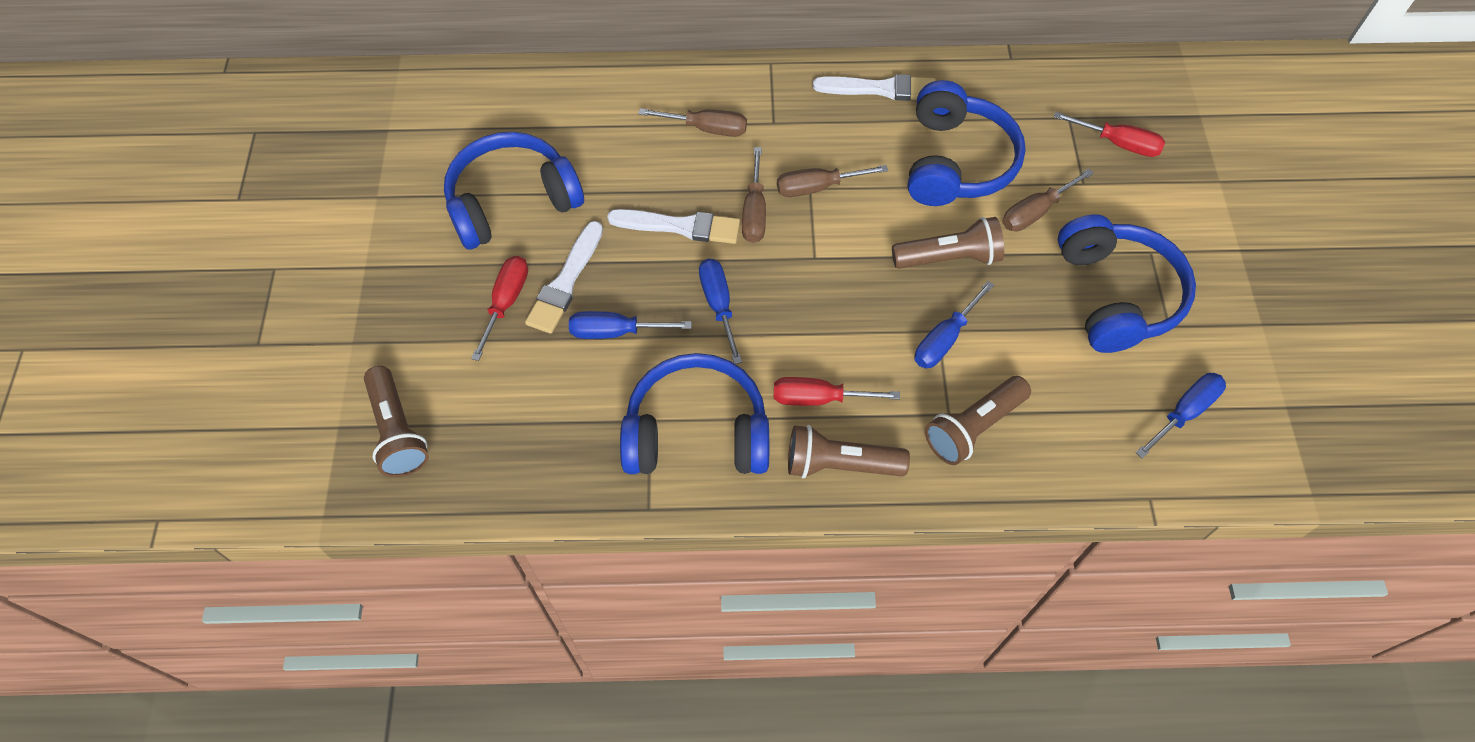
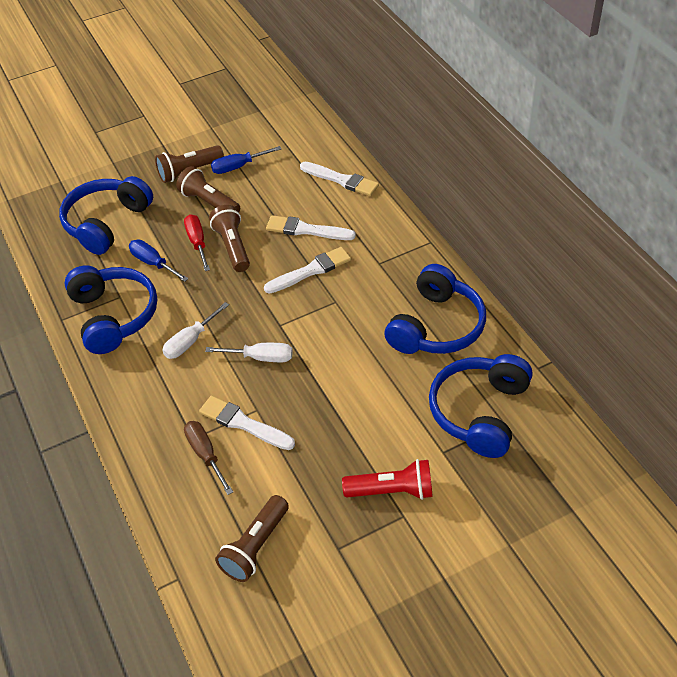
blue screwdriver: [569,311,692,339] [699,259,742,364] [915,281,994,368] [1136,373,1226,459] = 4 -> [129,240,189,282] [211,146,281,174] = 2
brown screwdriver: [638,108,747,137] [742,147,766,243] [777,165,888,197] [1003,169,1094,232] = 4 -> [184,421,233,495] = 1
red flashlight: none = 0 -> [342,459,433,500] = 1
red screwdriver: [471,256,528,361] [774,377,900,406] [1054,112,1165,157] = 3 -> [184,214,210,271] = 1
white brush: [525,221,603,334] [607,209,740,244] [813,74,936,101] = 3 -> [199,396,295,450] [264,247,351,294] [266,215,356,240] [300,162,379,196] = 4
white screwdriver: none = 0 -> [162,302,229,359] [205,343,293,362] = 2

